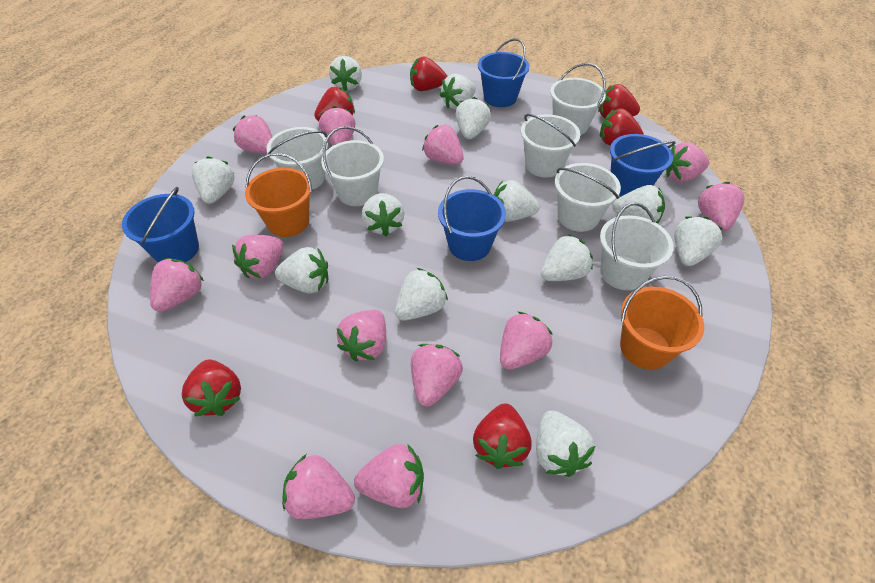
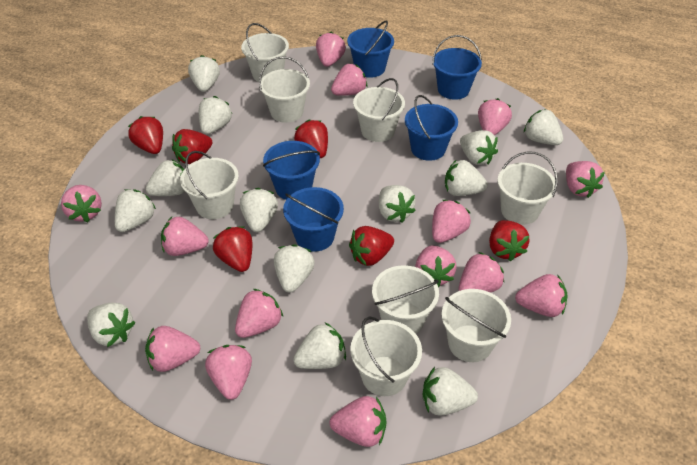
blue bucket: [122,187,199,263] [438,176,506,261] [478,38,530,107] [610,134,676,196] = 4 -> [263,141,320,200] [283,187,344,252] [347,21,394,78] [405,95,458,161] [432,35,482,100] = 5
orange bucket: [245,153,312,237] [620,276,704,370] = 2 -> none = 0
pink strawberry: [150,258,204,312] [232,235,284,279] [233,115,272,153] [282,454,355,519] [319,106,355,146] [337,310,386,361] [354,444,424,508] [411,344,463,407] [422,125,464,165] [500,312,553,370] [666,142,709,182] [698,182,744,231] = 12 -> [61,185,102,223] [145,326,200,372] [161,217,209,256] [205,345,252,400] [235,289,283,338] [316,32,346,67] [329,396,386,447] [331,64,367,96] [415,245,457,287] [432,200,471,243] [459,252,504,293] [478,98,512,135] [515,274,568,317] [566,161,605,198] = 14
white bucket: [266,127,328,190] [321,126,384,206] [521,114,580,178] [550,63,606,135] [555,163,621,232] [600,203,674,290] = 6 -> [180,151,239,219] [241,23,289,82] [259,56,310,123] [350,316,422,396] [353,78,405,142] [372,265,439,334] [442,289,511,362] [497,151,558,225] = 8
white strawberry: [192,156,235,204] [275,247,328,294] [329,56,362,91] [362,193,404,236] [395,268,448,321] [440,74,476,110] [456,97,491,139] [494,180,540,222] [536,410,595,477] [541,234,593,281] [613,185,665,224] [674,217,722,266] = 12 -> [87,303,136,347] [115,189,156,232] [146,159,185,196] [188,55,220,92] [199,96,232,134] [240,188,278,232] [274,244,315,293] [293,322,346,369] [379,185,416,223] [423,367,478,415] [445,159,488,196] [460,130,498,165] [524,109,563,145] = 13

